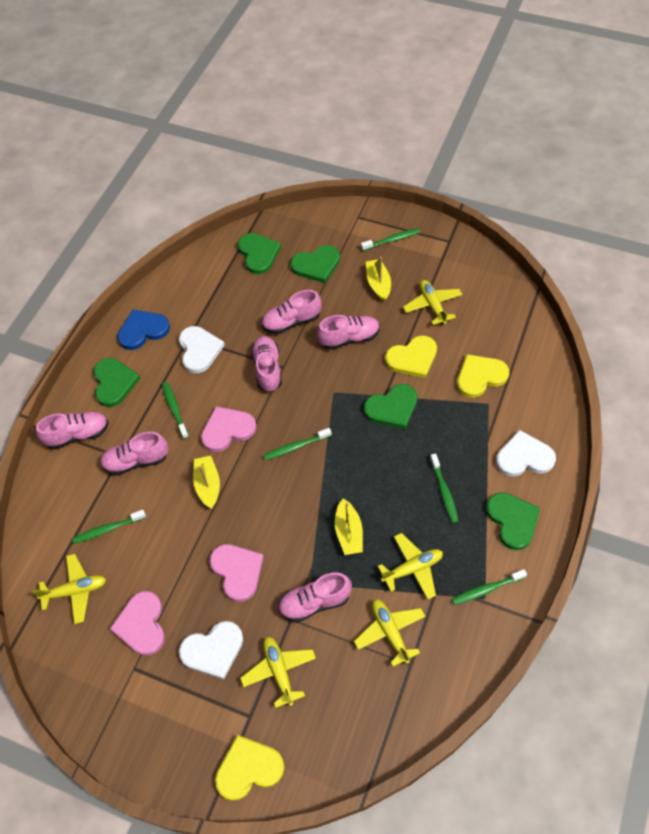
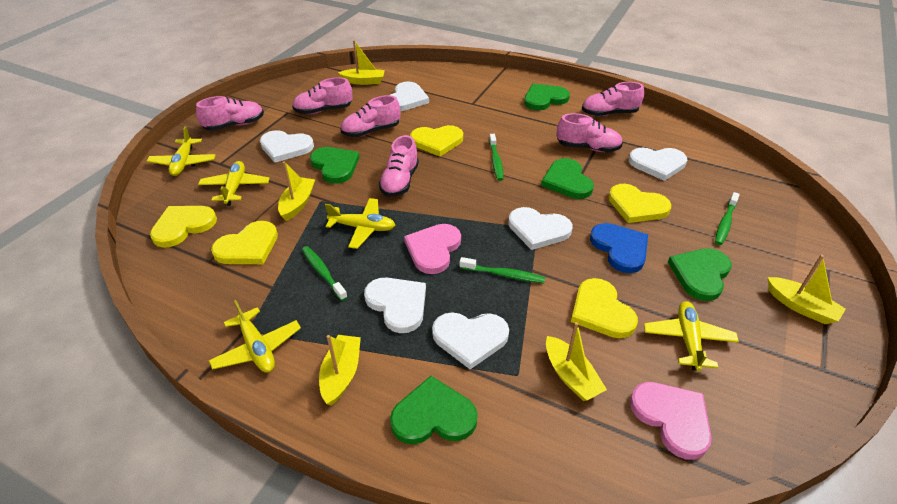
green toothbrush: [72,510,146,544] [162,382,189,439] [263,428,332,460] [361,228,420,251] [430,454,458,523] [452,569,527,605] = 6 -> [302,246,348,301] [459,257,545,283] [489,134,503,181] [715,192,740,245] = 4
pink heart: [109,591,165,655] [201,406,257,452] [209,544,264,602] = 3 -> [404,224,461,274] [630,382,712,460] = 2
white heart: [179,326,225,373] [179,621,243,680] [496,430,556,477] = 3 -> [260,130,314,163] [364,278,426,333] [390,81,429,111] [432,312,509,369] [508,207,572,250] [629,148,687,181] = 6
yellow boat: [193,456,220,509] [335,498,363,555] [366,257,391,301] = 3 -> [278,161,315,221] [319,335,361,406] [338,40,385,85] [546,322,607,401] [767,255,846,324] = 5
yellow heart: [215,735,284,801] [385,335,437,378] [457,354,509,398] = 3 -> [150,206,217,248] [211,221,278,264] [410,125,463,156] [571,278,638,338] [608,184,672,223] = 5

